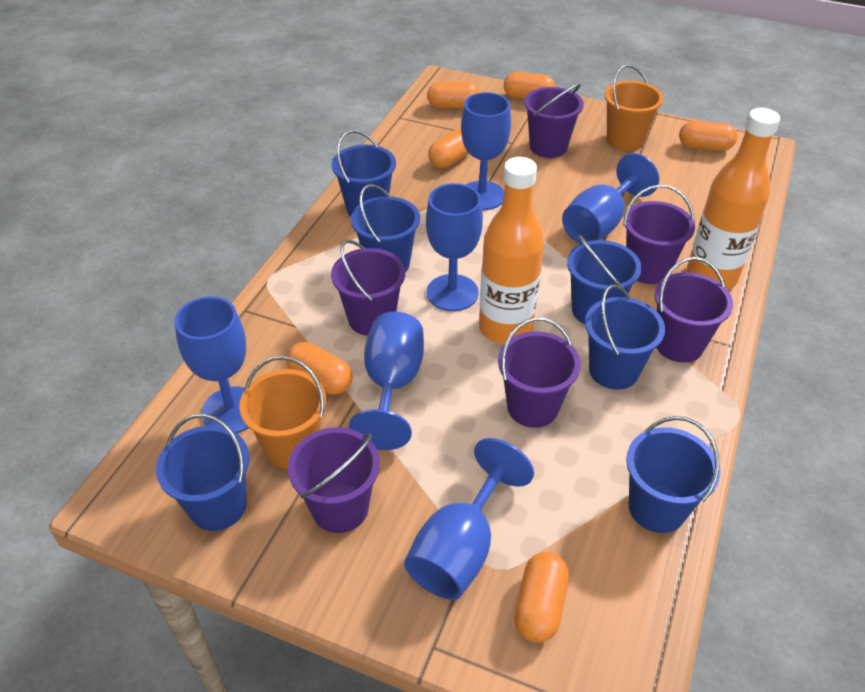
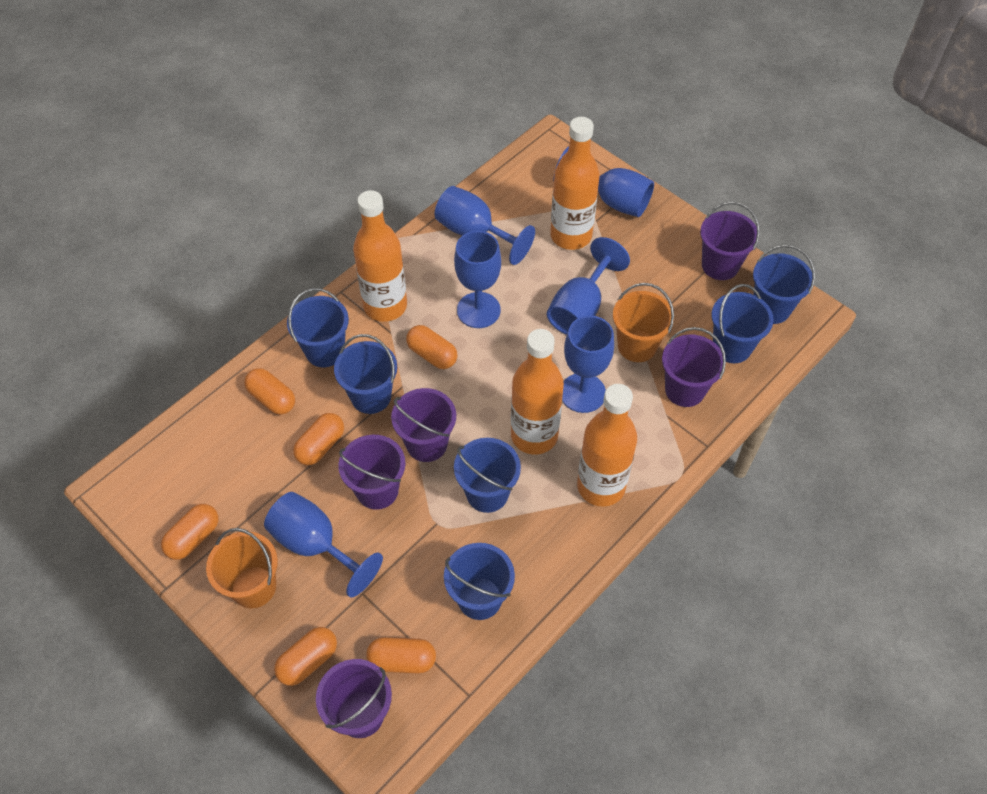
orange bottle: [479,157,544,344] [687,108,780,289] = 2 -> [353,190,407,322] [511,329,564,455] [550,117,600,250] [577,384,637,507] = 4
purple bucket: [288,427,380,533] [331,240,405,336] [498,317,581,428] [524,83,584,158] [623,184,695,284] [655,257,733,363] = 6 -> [316,659,392,738] [338,435,406,510] [391,388,456,462] [662,327,726,407] [700,202,760,280] = 5

